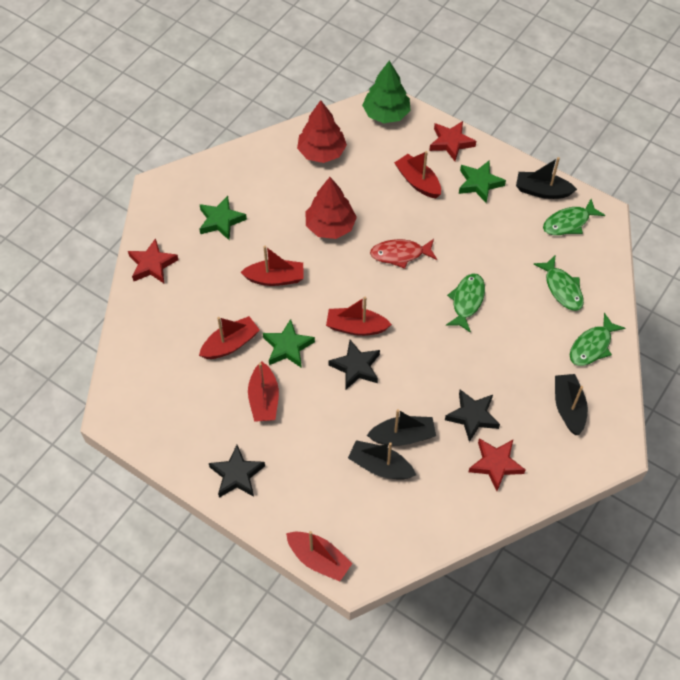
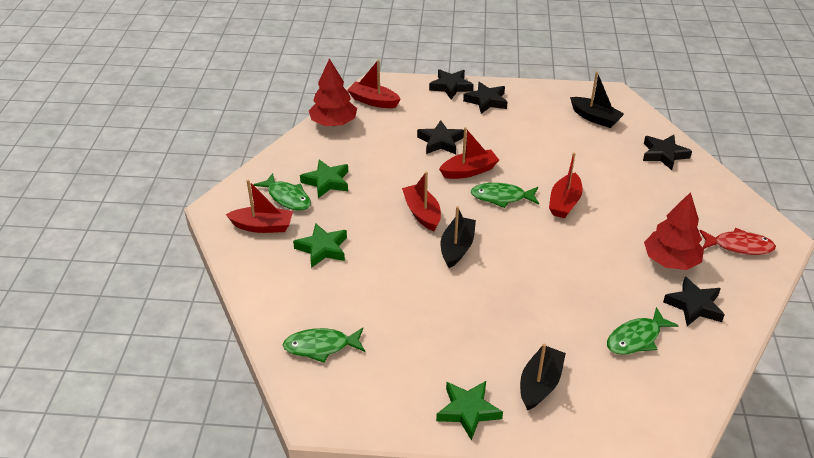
black boat: [348,440,416,480] [367,409,436,446] [516,157,577,199] [555,374,588,435] = 4 -> [441,206,476,268] [520,343,566,410] [570,72,624,128] = 3
black star: [209,445,265,498] [328,340,380,389] [445,390,500,442] = 3 -> [417,120,464,154] [429,69,474,99] [463,82,508,114] [643,135,692,170] [663,277,725,326] = 5
green tree: [362,61,410,123] = 1 -> none = 0
red boat: [199,316,260,359] [240,246,304,286] [248,361,279,422] [286,531,353,581] [326,296,392,336] [394,151,441,198] = 6 -> [226,180,293,233] [347,59,401,108] [402,172,441,231] [439,127,499,179] [549,152,583,218] = 5
red star: [128,238,178,283] [429,121,476,161] [468,438,525,491] = 3 -> none = 0

